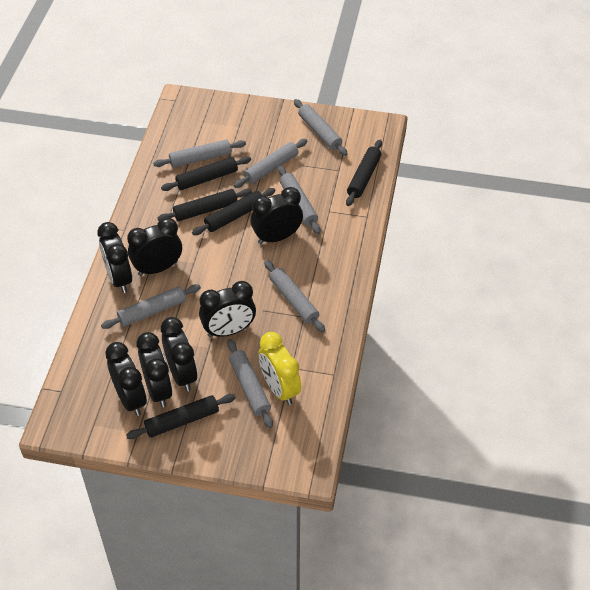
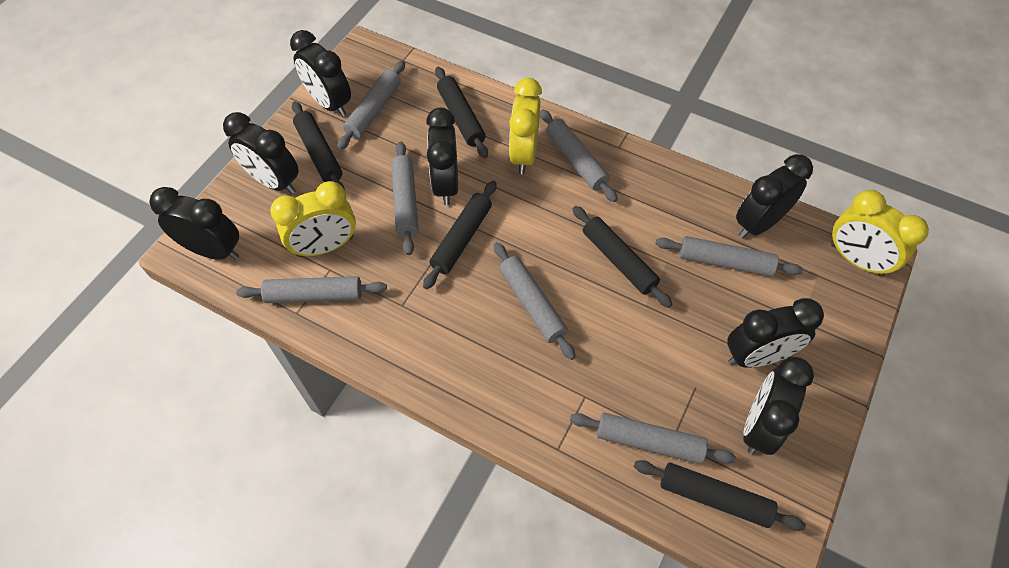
yellow clock: [258,332,301,405] = 1 -> [270,181,356,257] [509,78,542,174] [831,190,929,277] = 3

